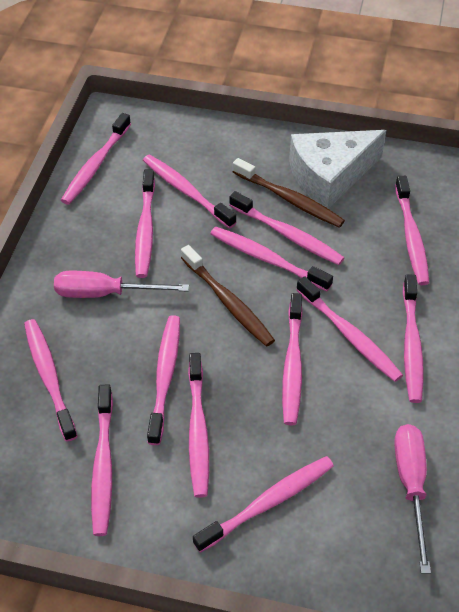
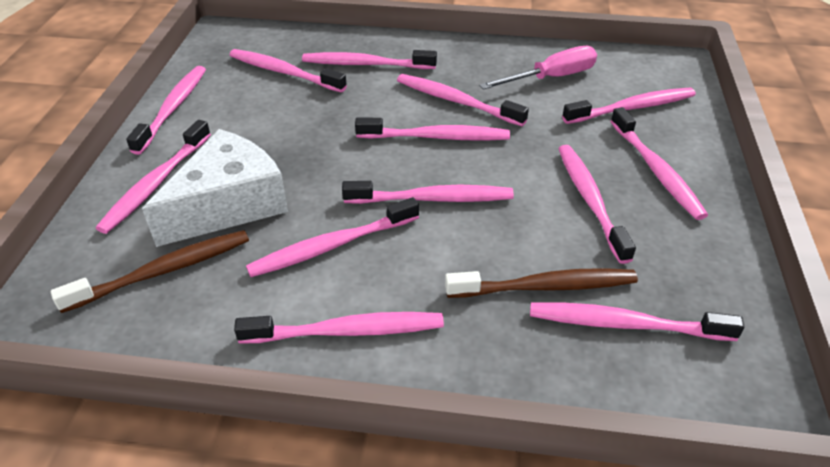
pink screwdriver: [54,271,189,298] [394,424,431,574] = 2 -> [479,46,597,90] = 1
pink toothbrush: [24,319,78,442] [61,113,131,204] [91,384,113,536] [135,169,155,278] [143,155,237,229] [147,315,180,445] [188,353,209,498] [193,456,334,553] [210,227,333,291] [229,191,344,265] [282,293,303,425] [296,276,403,382] [395,176,429,285] [403,274,424,403] = 14 -> [96,120,211,234] [126,66,206,155] [230,49,347,92] [234,312,444,343] [246,197,419,277] [302,50,437,69] [342,181,514,204] [355,117,510,141] [397,74,529,126] [530,302,744,341] [558,145,636,264] [562,88,696,124] [610,107,708,220] = 13

